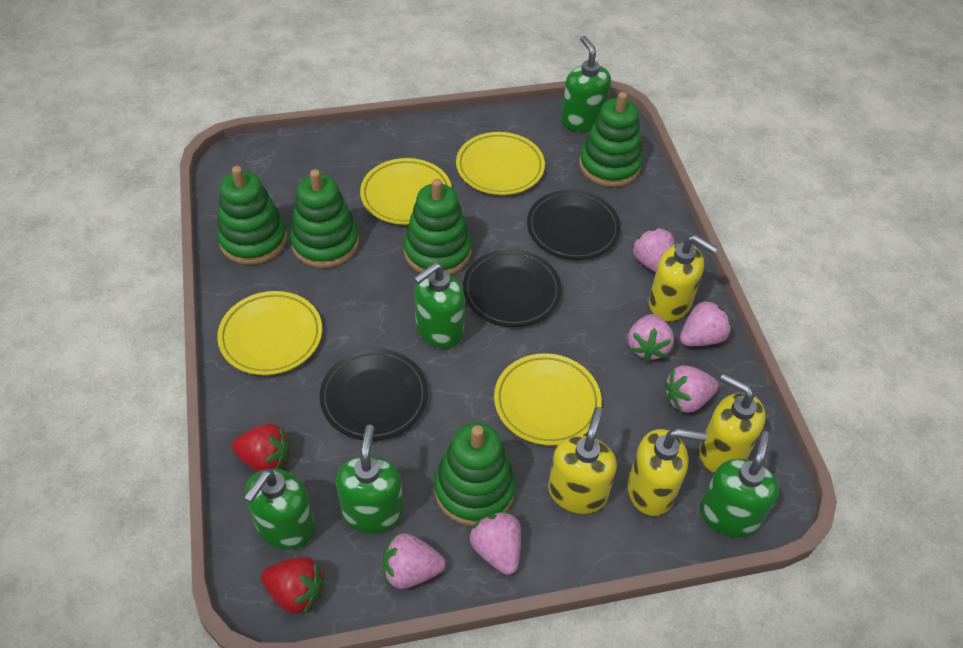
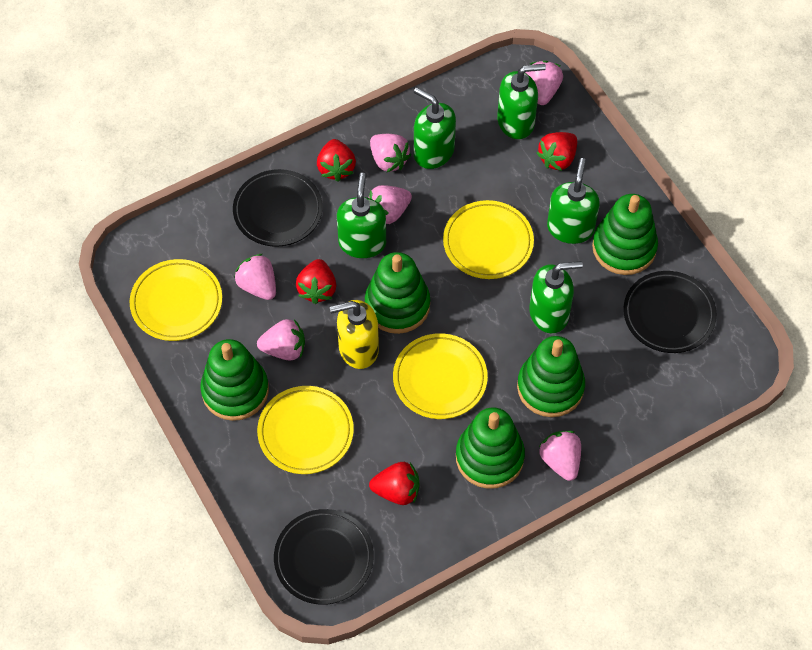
red strawberry: [232,424,290,472] [261,557,325,615] = 2 -> [296,259,336,304] [317,139,356,182] [369,462,420,505] [537,132,577,171] = 4
yellow soap dispenser: [548,407,617,514] [627,428,707,516] [649,235,718,321] [699,373,766,473] = 4 -> [330,300,379,369] = 1

